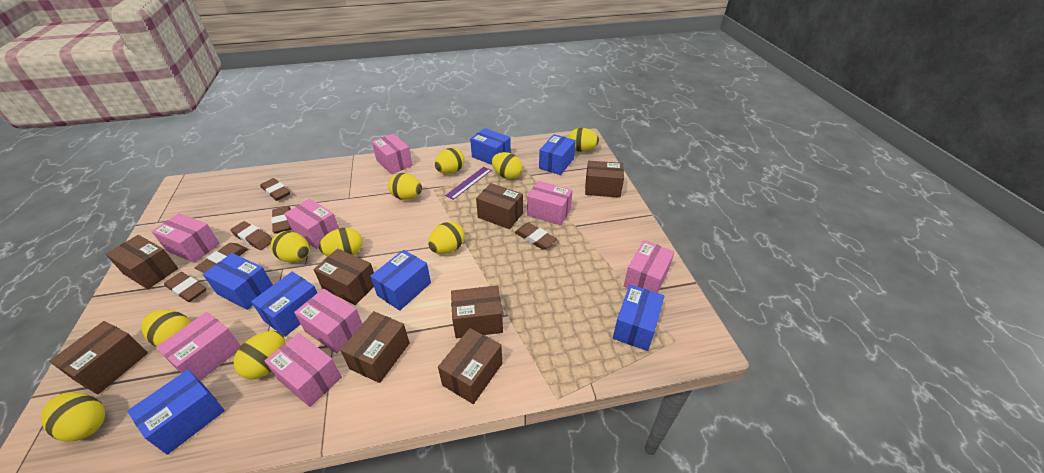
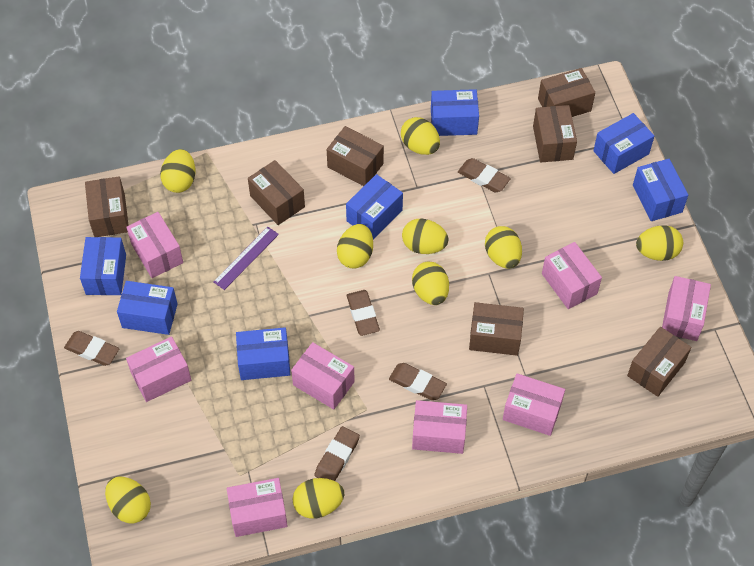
brown box: [49,321,148,394] [106,235,179,289] [313,249,374,305] [340,311,410,383] [438,328,502,404] [451,285,503,339] [476,183,523,229] [585,161,624,198] = 8 -> [85,176,129,237] [248,160,305,225] [327,126,384,186] [469,302,524,356] [533,105,577,162] [538,68,595,117] [627,327,692,397] = 7
brown eraser: [164,272,206,302] [195,243,248,273] [230,221,272,250] [260,178,290,201] [271,206,292,234] [515,222,557,250] = 6 -> [64,331,119,366] [314,426,360,481] [347,290,380,336] [389,363,447,400] [458,158,511,192] = 5
yellow egg: [41,392,105,441] [141,310,191,347] [234,331,285,379] [271,231,309,262] [319,228,363,256] [388,173,422,200] [428,222,465,254] [435,148,464,174] [492,152,523,179] [568,128,599,152] = 10 -> [105,476,151,523] [160,149,195,193] [293,478,344,519] [337,224,373,268] [401,117,440,155] [402,219,449,254] [412,262,449,305] [485,226,522,269] [636,225,683,261] = 9

